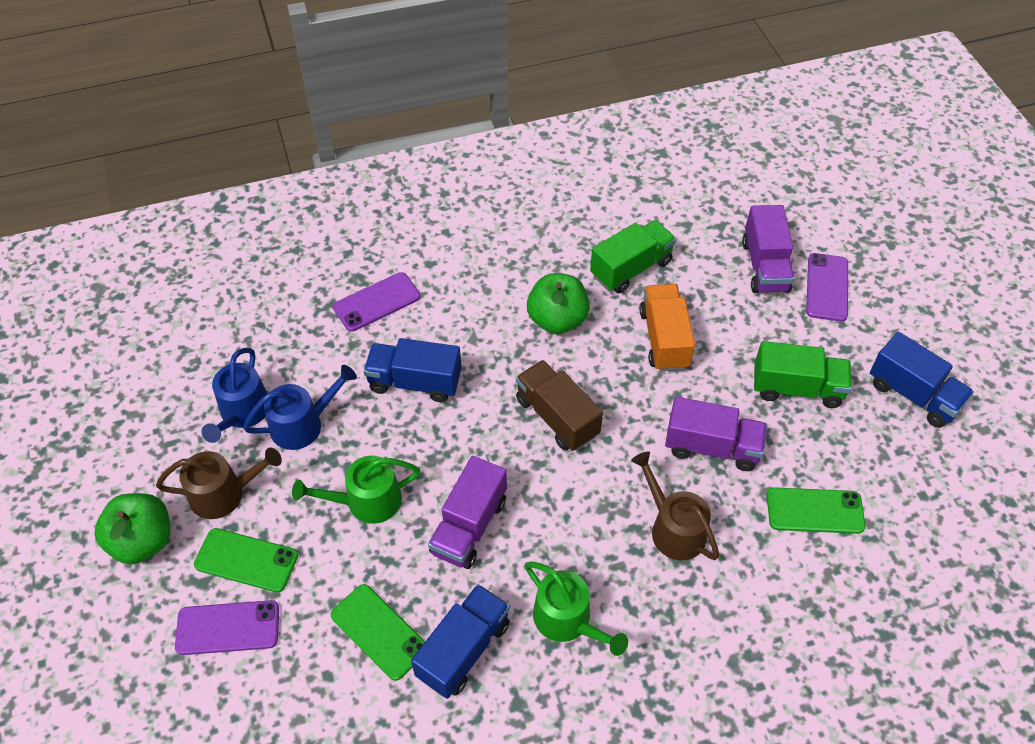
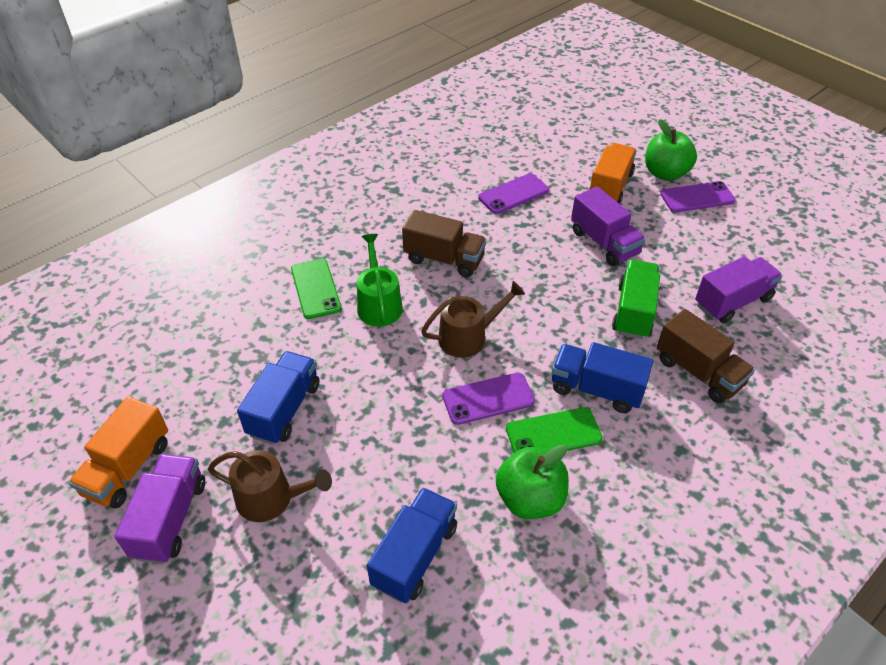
blue watering can: [201,348,267,443] [243,365,357,450] = 2 -> none = 0
brown truck: [516,360,603,451] = 1 -> [402,210,486,277] [657,309,755,403] = 2
green phone: [194,528,298,593] [331,584,425,681] [767,487,866,534] = 3 -> [291,259,341,319] [506,407,603,453] = 2
green truck: [590,220,676,293] [754,341,852,408] = 2 -> [612,259,660,339] = 1
green watering can: [292,456,420,524] [525,561,628,656] = 2 -> [357,234,403,327] = 1
orange truck: [639,284,695,371] = 1 -> [68,397,168,508] [589,143,637,204] = 2

